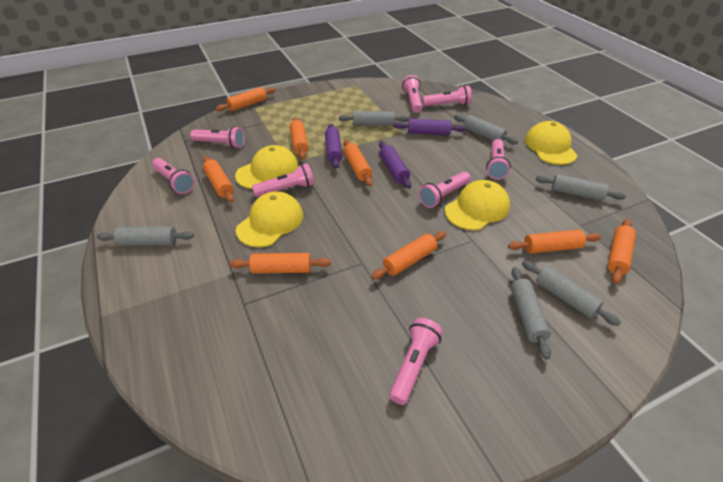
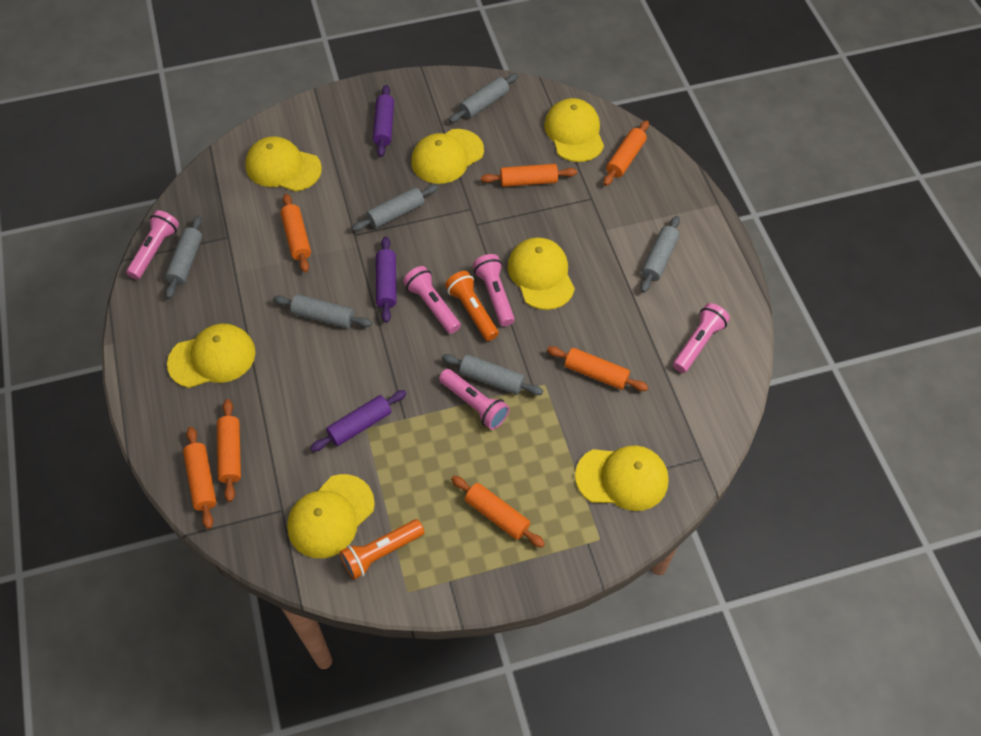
orange flashlight: none = 0 -> [340,519,425,580] [445,271,499,341] = 2
orange rolling pin: [203,156,234,203] [216,87,276,111] [230,253,331,274] [290,117,309,159] [344,140,373,186] [371,231,446,280] [508,229,601,254] [608,219,636,284] = 8 -> [183,427,217,529] [217,399,241,502] [281,193,311,272] [451,476,545,548] [481,164,577,187] [547,346,648,391] [603,120,649,186] = 7
pink flashlight: [152,158,194,194] [190,126,245,148] [252,163,314,197] [389,318,443,405] [402,75,422,113] [419,171,471,208] [422,85,472,106] [486,139,511,180] = 8 -> [126,210,179,280] [403,266,461,334] [439,369,510,430] [473,254,515,326] [673,303,730,373] = 5
yellow cap: [235,145,299,189] [236,191,303,247] [445,180,510,230] [525,121,578,165] = 4 -> [167,324,256,388] [245,136,322,192] [287,474,375,558] [411,129,484,184] [508,238,575,310] [544,98,604,162] [575,445,669,511] = 7

